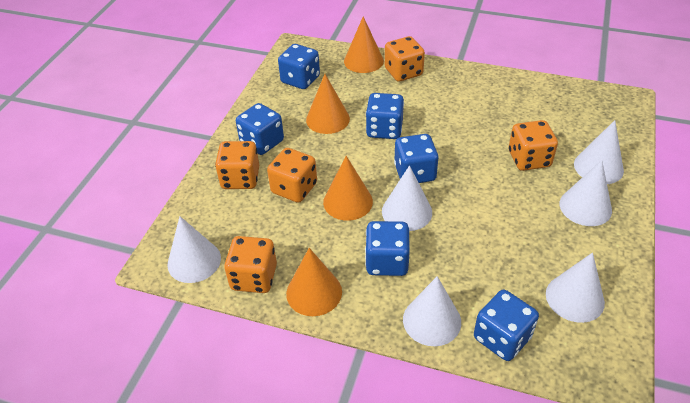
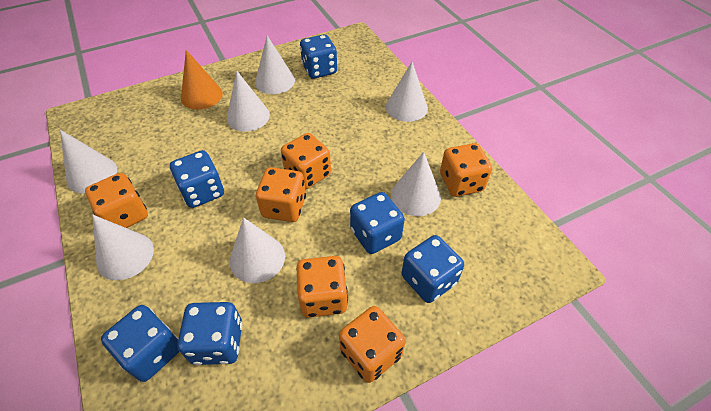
orange cone: [286,248,342,316] [306,74,350,134] [323,156,373,221] [344,16,384,73] = 4 -> [181,50,223,110] = 1
orange dice: [215,141,259,189] [224,236,277,293] [267,148,317,203] [385,36,425,82] [509,120,558,171] = 5 -> [85,173,148,228] [256,167,306,222] [281,133,331,189] [296,256,348,317] [339,306,406,383] [440,143,492,197] = 6
white cone: [167,216,221,283] [382,165,432,231] [403,276,461,346] [546,252,605,323] [560,160,612,226] [574,120,624,184] = 6 -> [60,130,117,193] [93,215,154,280] [227,71,270,132] [230,217,285,283] [255,36,295,94] [386,62,428,122] [391,152,441,216] = 7

